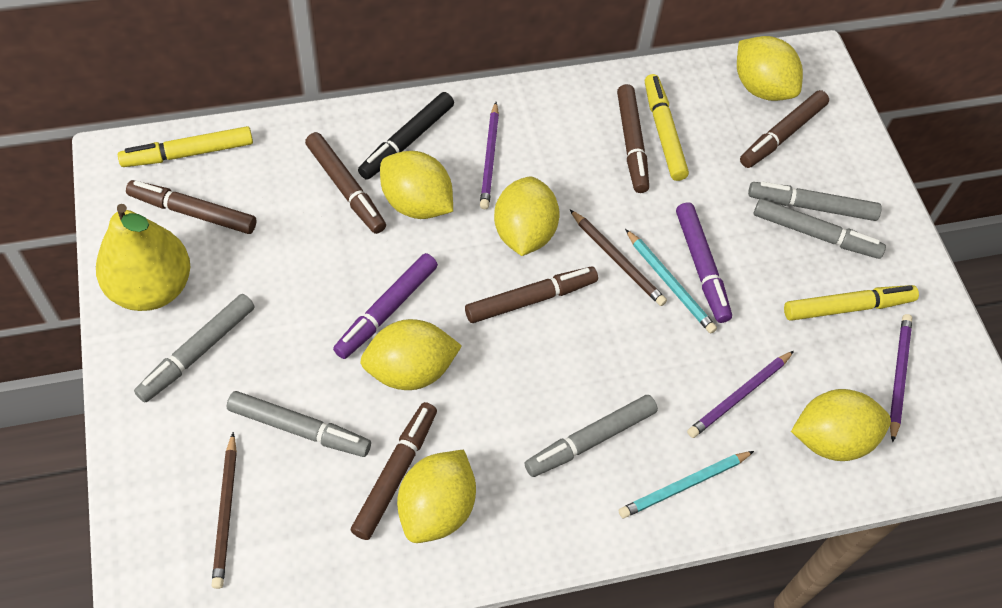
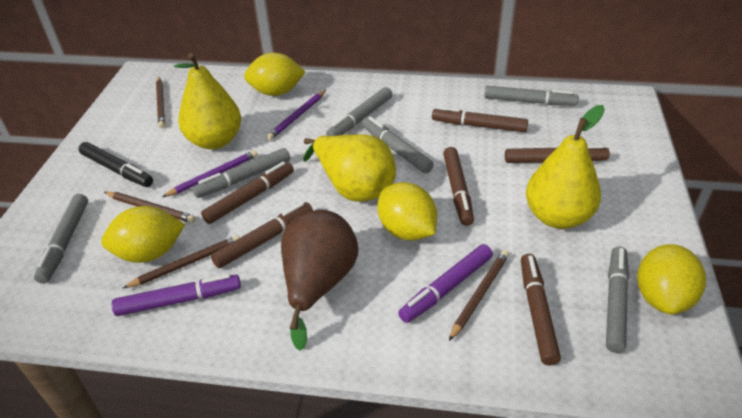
brown pear: none = 0 -> [281,210,358,351] = 1
brown pencil: [211,432,237,589] [570,210,667,306] = 2 -> [104,192,196,223] [123,235,240,288] [156,77,165,128] [449,250,509,341] = 4
grey marker: [134,294,255,402] [227,391,371,457] [525,395,658,477] [748,181,882,221] [754,198,886,259] = 5 -> [34,194,88,284] [192,148,290,198] [326,87,392,136] [362,116,434,173] [485,86,579,106] [606,246,629,353] = 6
purple pencil: [480,102,499,209] [687,351,794,438] [890,314,912,442] = 3 -> [162,150,258,197] [266,90,326,140] = 2
turquoise pencil: [619,451,754,518] [625,229,717,334] = 2 -> none = 0
yellow lemon: [360,319,462,390] [380,151,453,219] [397,450,476,543] [494,177,560,256] [737,36,803,101] [791,389,891,461] = 6 -> [101,206,185,263] [244,53,306,96] [377,182,437,241] [637,244,706,314] = 4
yellow marker: [118,126,253,167] [645,74,689,181] [784,285,919,321] = 3 -> none = 0
yellow pear: [96,204,190,311] = 1 -> [174,53,241,149] [303,135,396,202] [526,105,605,229] = 3

